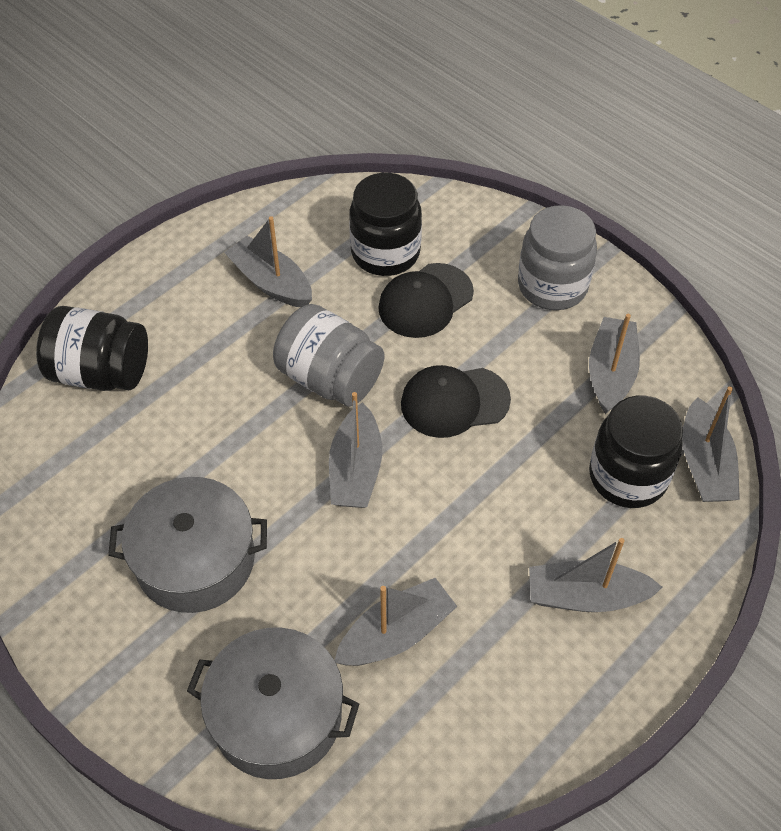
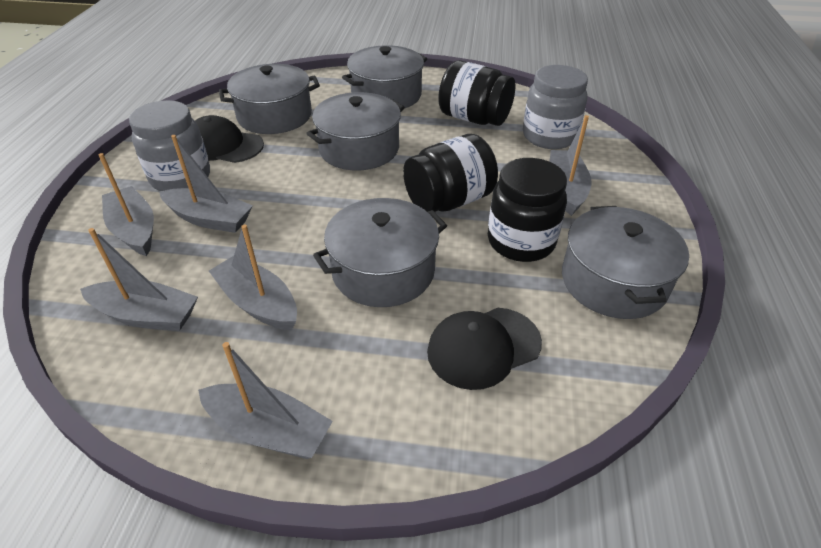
grey pot: [108,477,267,613] [187,627,359,779] = 2 -> [219,64,320,134] [306,92,405,170] [313,198,447,307] [342,45,427,108] [562,206,689,319] = 5

